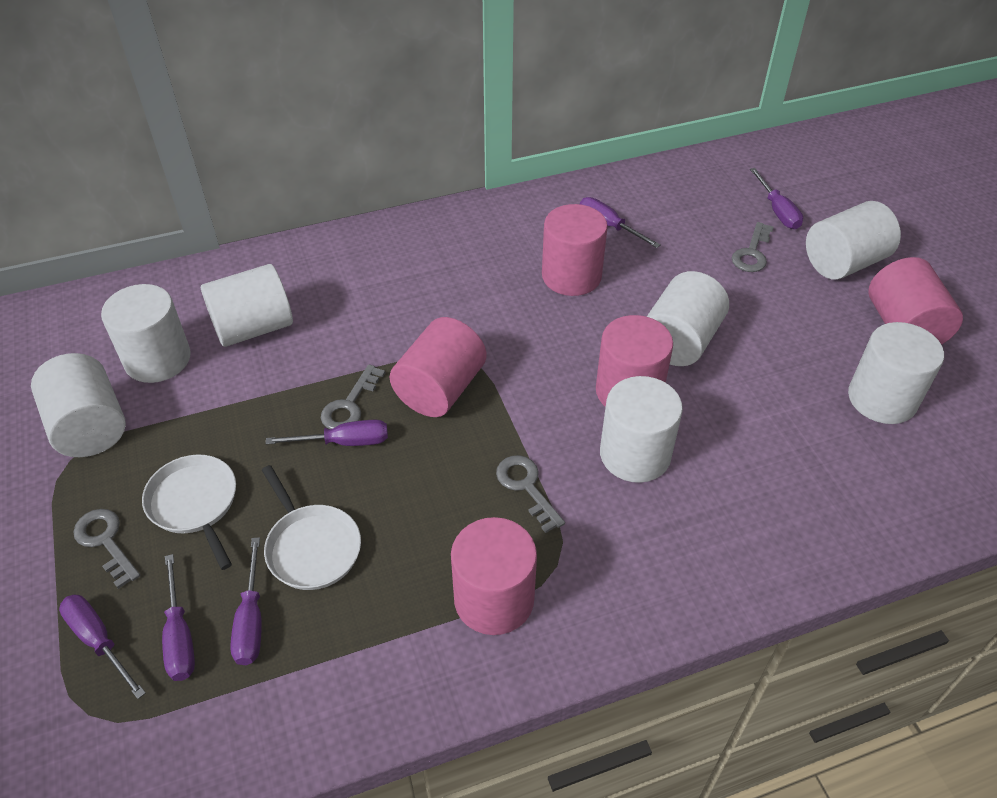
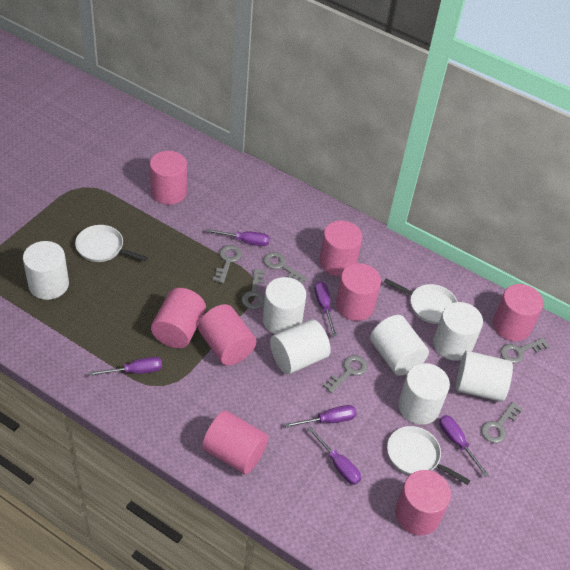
grey key: [73,509,140,589] [321,364,386,429] [496,455,565,533] [732,222,774,272] = 4 -> [213,245,242,283] [242,269,266,309] [263,252,307,283] [323,355,368,393] [481,402,523,443] [501,338,550,363] = 6
pink cylinder: [390,317,487,417] [451,517,537,635] [542,204,608,296] [596,315,673,407] [868,257,963,345] = 5 -> [150,151,187,205] [151,288,206,348] [198,304,257,365] [202,411,268,474] [319,221,363,276] [336,263,381,321] [395,470,451,536] [493,284,544,341] = 8
white pan: [142,454,236,570] [262,465,361,590] = 2 -> [75,225,148,262] [384,279,458,324] [387,426,471,485] = 3

